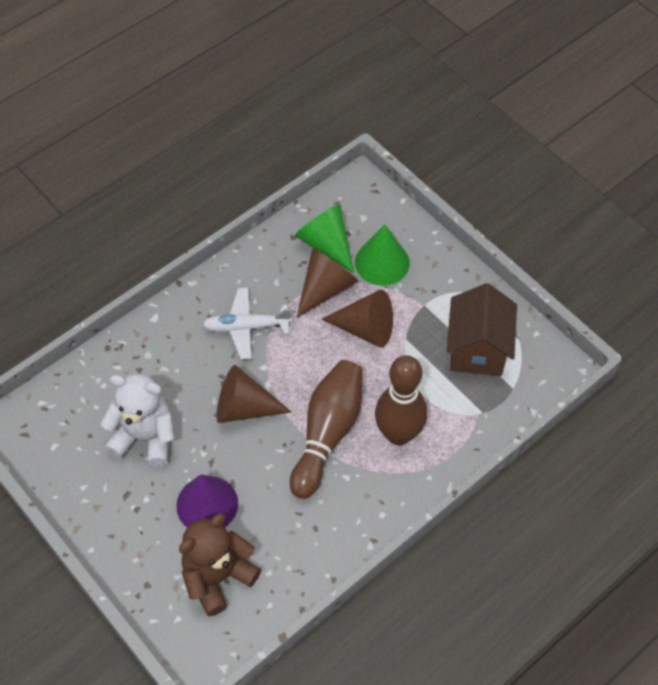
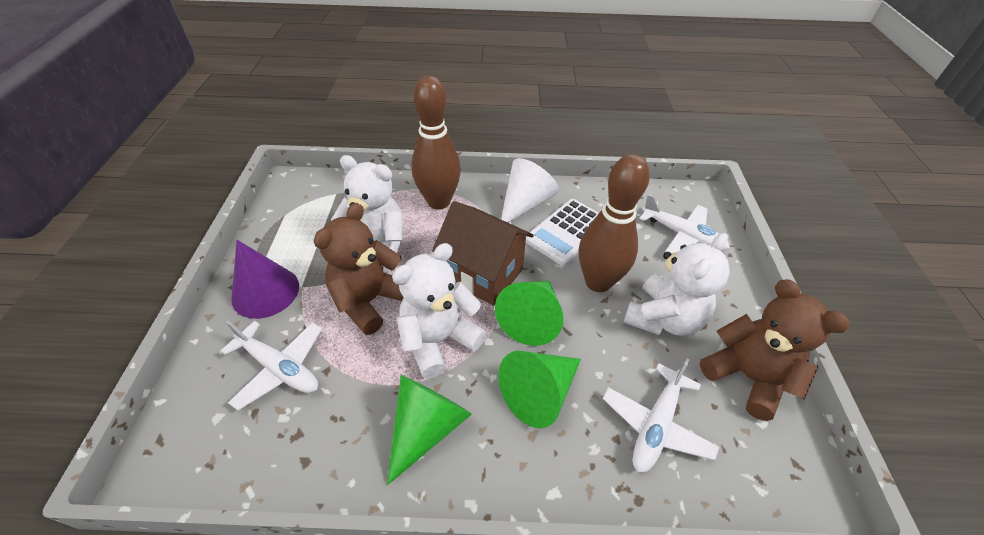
brown cone: [217,365,291,423] [297,248,358,318] [322,290,393,348] = 3 -> none = 0
brown teddy bear: [179,513,261,617] = 1 -> [314,203,404,335] [700,279,850,421] = 2
green cone: [295,204,354,273] [355,225,410,286] = 2 -> [387,375,472,485] [495,281,563,346] [499,351,581,428] = 3
white calculator: none = 0 -> [526,199,599,266] = 1
white cone: none = 0 -> [501,158,559,223] = 1
white plane: [202,288,292,360] = 1 -> [221,320,322,411] [602,359,719,473] [639,194,730,254] = 3
white teddy bear: [100,374,175,466] = 1 -> [331,155,403,272] [392,243,486,378] [624,233,730,336] = 3

